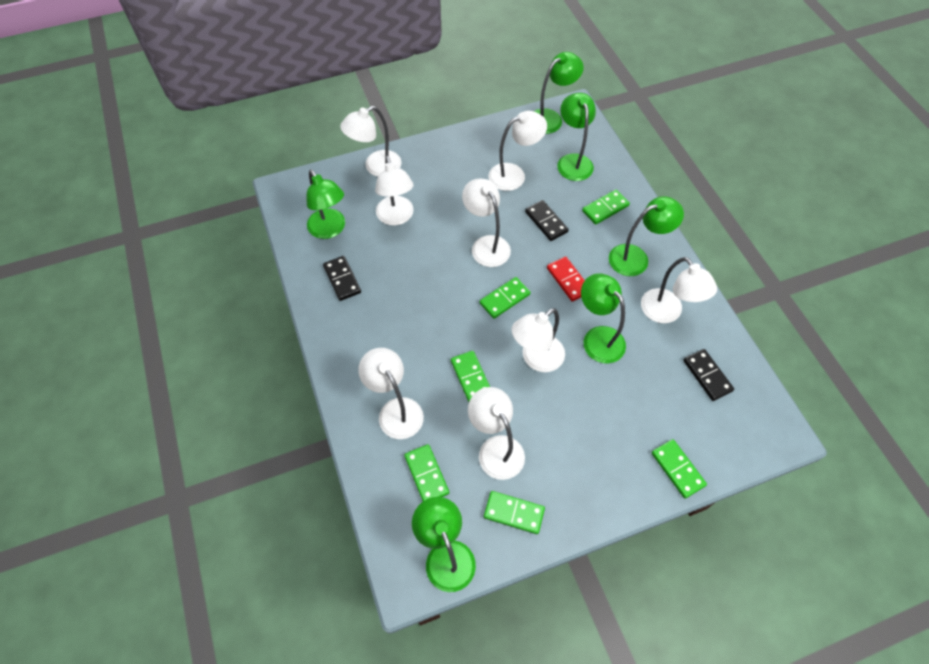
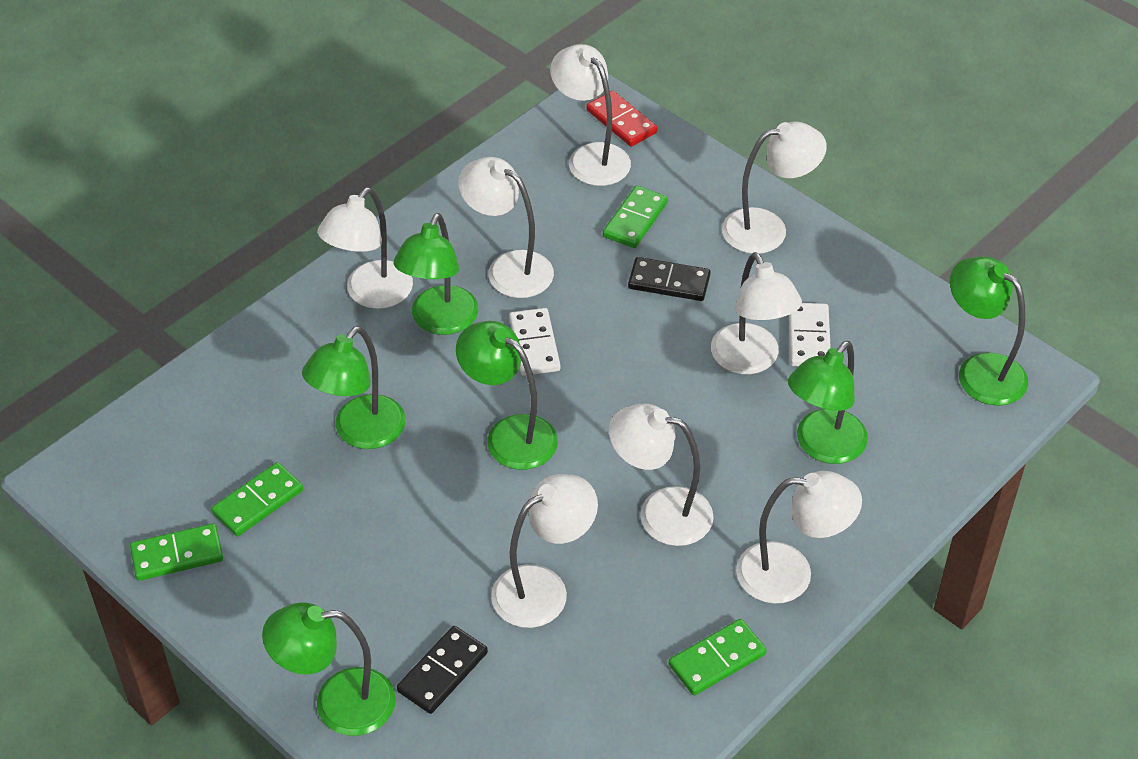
black domino: [323,256,361,301] [525,200,569,241] [683,349,734,401] = 3 -> [397,626,488,714] [628,257,711,301] = 2
green domino: [404,444,449,501] [451,351,490,402] [480,277,531,319] [484,491,545,534] [582,190,630,225] [652,439,707,499] = 6 -> [130,523,223,581] [211,462,303,536] [603,185,668,248] [668,619,767,696] = 4
white domino: none = 0 -> [509,308,560,376] [789,303,831,366] = 2

